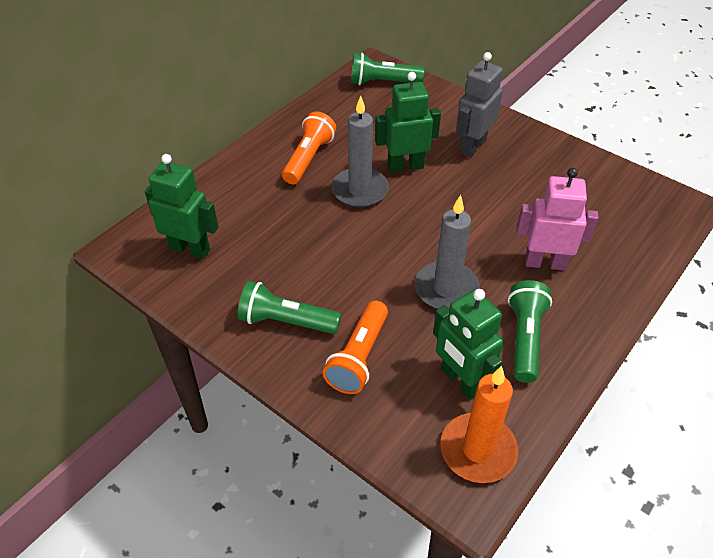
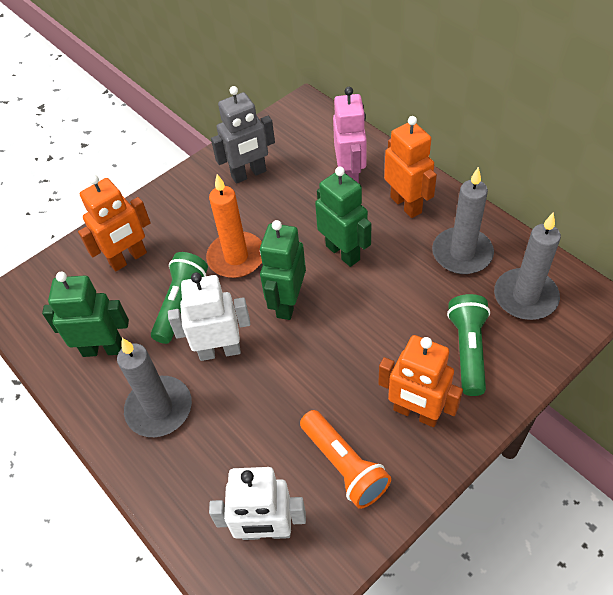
green flashlight: [238,281,341,334] [351,53,424,85] [508,280,552,383] = 3 -> [151,252,208,344] [447,294,490,396] = 2
grey candle: [332,96,389,208] [415,195,480,309] = 2 -> [117,338,192,437] [432,167,494,274] [494,212,561,320] = 3
orange flashlight: [282,112,336,184] [323,301,388,394] = 2 -> [300,410,391,509] = 1
orange robot: none = 0 -> [78,175,151,271] [378,335,463,427] [384,116,437,218] = 3
white robot: none = 0 -> [168,272,250,361] [209,467,306,540] = 2

